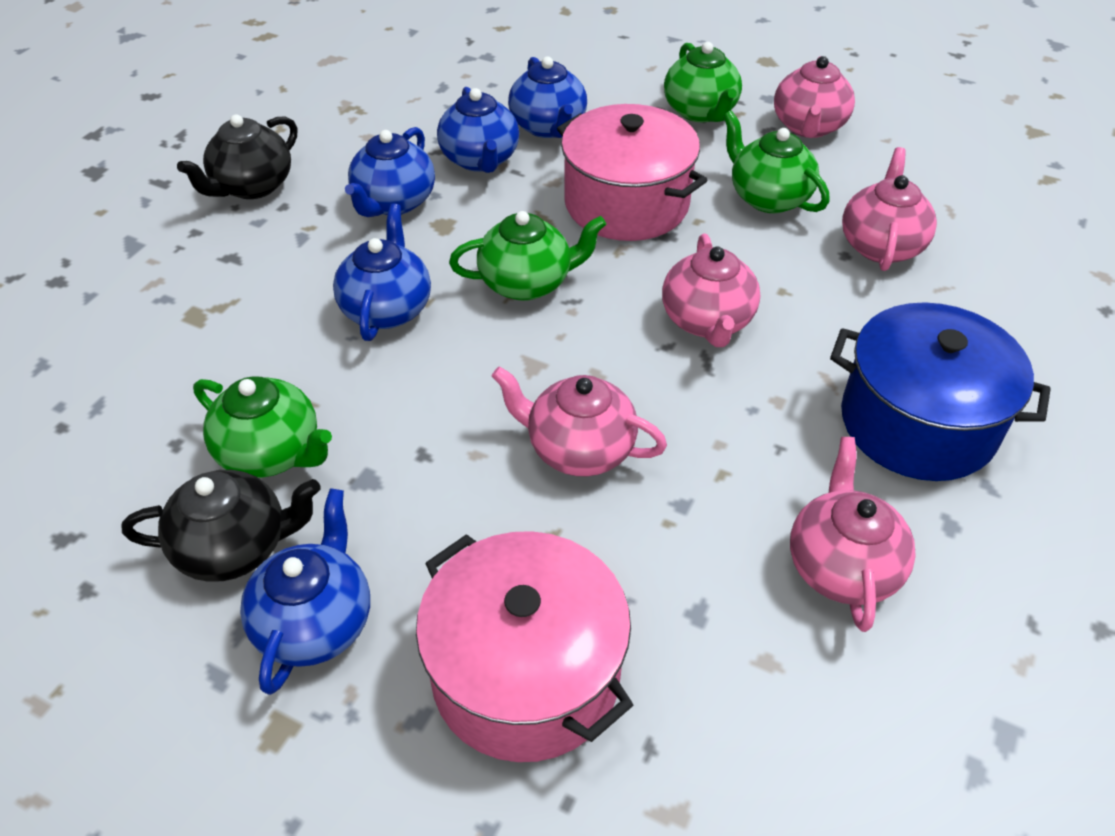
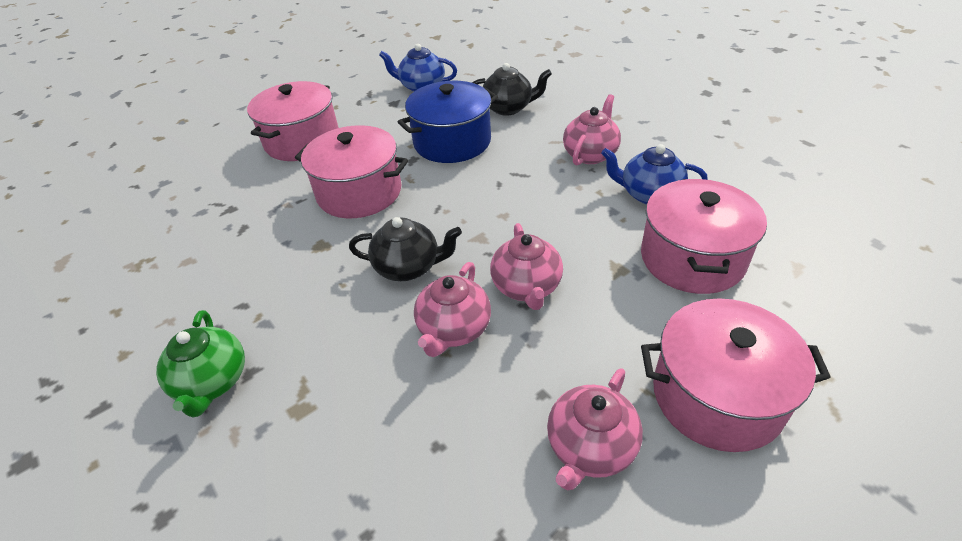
blue teapot: [240,488,370,695] [333,203,431,341] [345,127,435,217] [437,87,519,173] [508,56,587,138] = 5 -> [379,44,457,92] [601,144,708,205] = 2
green teapot: [193,376,332,478] [449,211,606,301] [664,42,742,122] [723,110,829,213] = 4 -> [156,310,245,417] = 1
pink pot: [416,531,633,762] [557,104,707,241] = 2 -> [247,81,339,161] [295,125,408,218] [641,179,767,294] [641,298,831,452] = 4
pink teapot: [492,366,667,476] [662,234,760,347] [774,56,855,138] [790,437,916,632] [842,147,937,271] = 5 -> [414,262,491,357] [490,223,563,310] [547,368,643,490] [563,94,621,165] = 4

